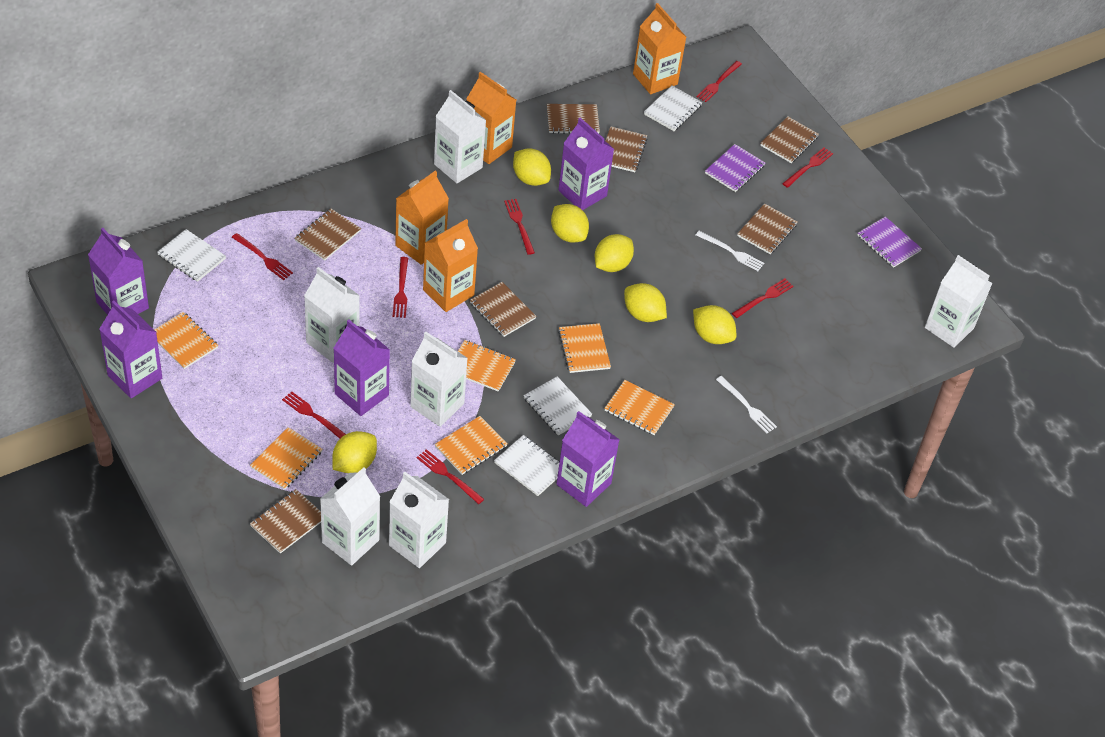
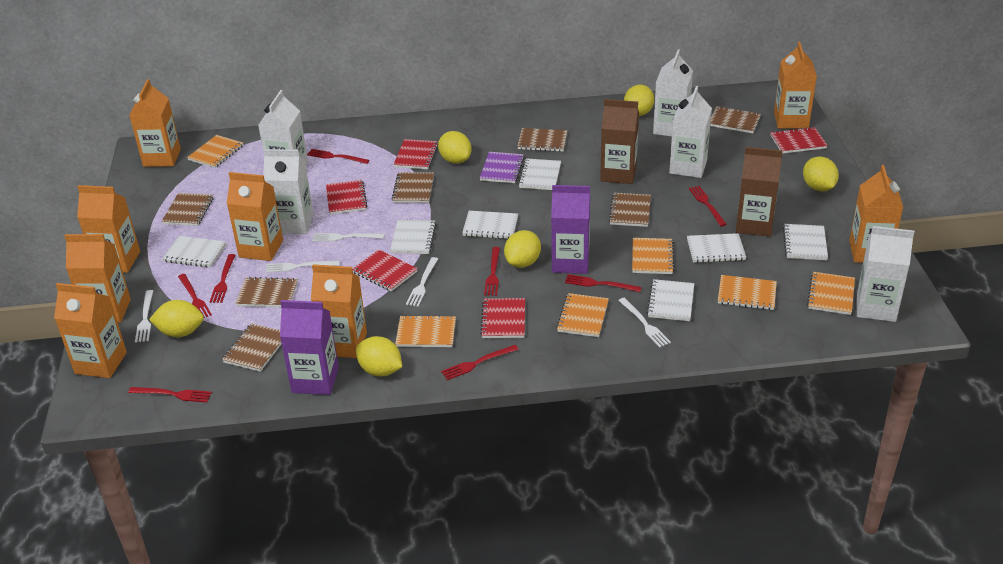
brown carton: none = 0 -> [600,99,639,184] [736,147,783,237] = 2
orange carton: [395,171,449,265] [423,219,478,312] [467,72,516,164] [633,3,686,94] = 4 -> [54,283,127,378] [65,234,131,323] [77,185,140,273] [129,79,181,167] [227,172,283,261] [311,264,367,358] [774,42,817,129] [849,165,903,263] = 8
purple carton: [88,228,149,315] [99,301,162,398] [334,320,390,416] [556,411,620,507] [558,118,614,210] = 5 -> [280,300,339,395] [551,185,590,274] = 2
purple notebook: [705,144,765,192] [858,216,922,268] = 2 -> [480,152,524,183] = 1
red notebook: none = 0 -> [326,180,368,214] [352,249,418,291] [393,139,438,169] [480,298,525,338] [770,127,828,154] = 5
white carton: [304,267,360,363] [320,467,380,565] [389,472,449,568] [410,332,468,427] [434,90,486,183] [925,255,993,348] = 6 -> [258,90,308,166] [263,149,314,234] [653,50,693,137] [669,86,712,178] [857,226,914,322] = 5
white fork: [696,231,764,271] [716,376,777,433] = 2 -> [135,290,153,343] [265,261,340,273] [312,233,384,242] [406,257,438,307] [618,298,671,347] = 5
white notebook: [157,229,226,282] [494,435,560,496] [523,376,592,436] [644,86,703,131] = 4 -> [162,236,226,267] [390,220,436,254] [462,211,518,239] [518,158,561,190] [647,279,694,321] [687,233,746,263] [783,224,828,260] = 7

